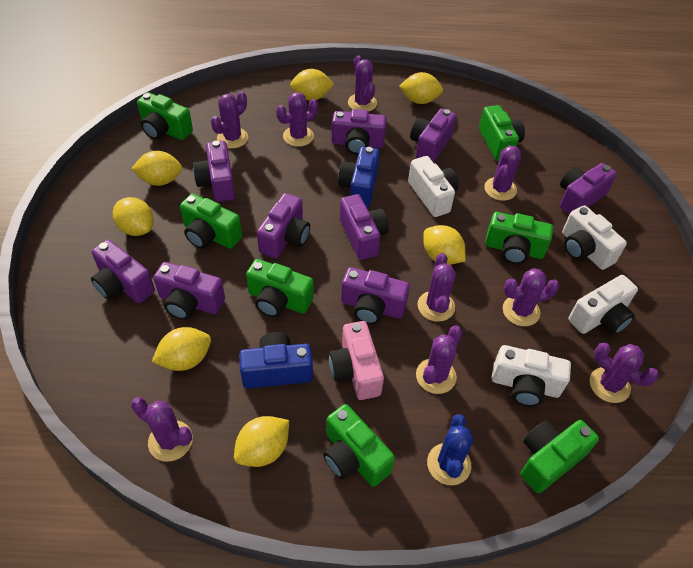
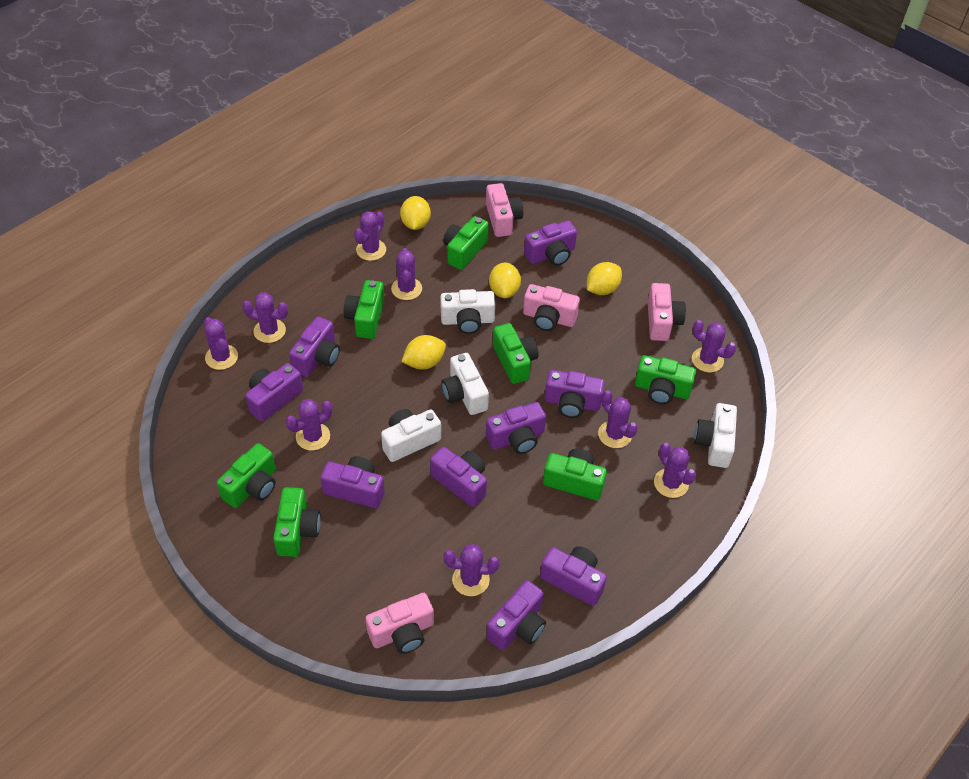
blue cactus: [427,414,474,485] = 1 -> none = 0
blue camera: [239,332,313,389] [338,147,380,208] = 2 -> none = 0
pink camera: [328,321,384,400] = 1 -> [365,593,434,654] [486,183,523,237] [523,284,580,331] [648,283,686,341] = 4
yellow lemon: [113,197,154,236] [131,151,182,186] [152,327,211,371] [234,416,289,467] [290,69,334,101] [399,72,443,104] [423,225,466,265] = 7 -> [400,196,431,230] [401,335,446,370] [489,263,521,298] [587,262,622,295] = 4

